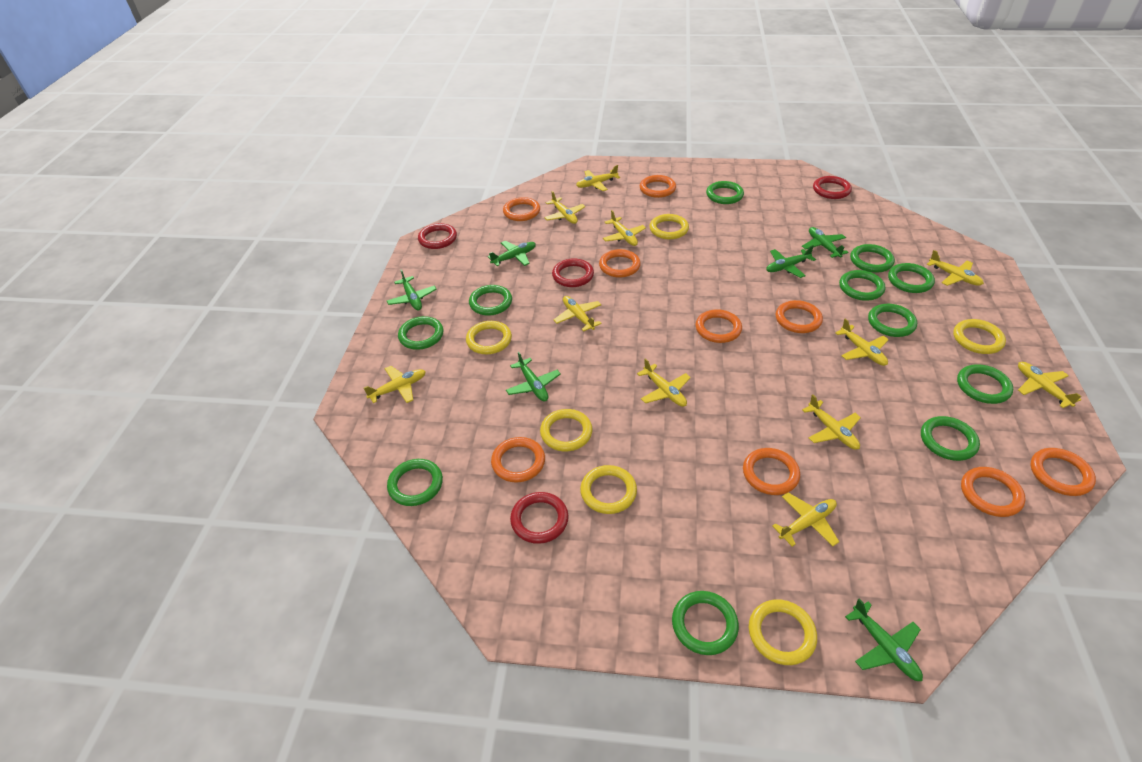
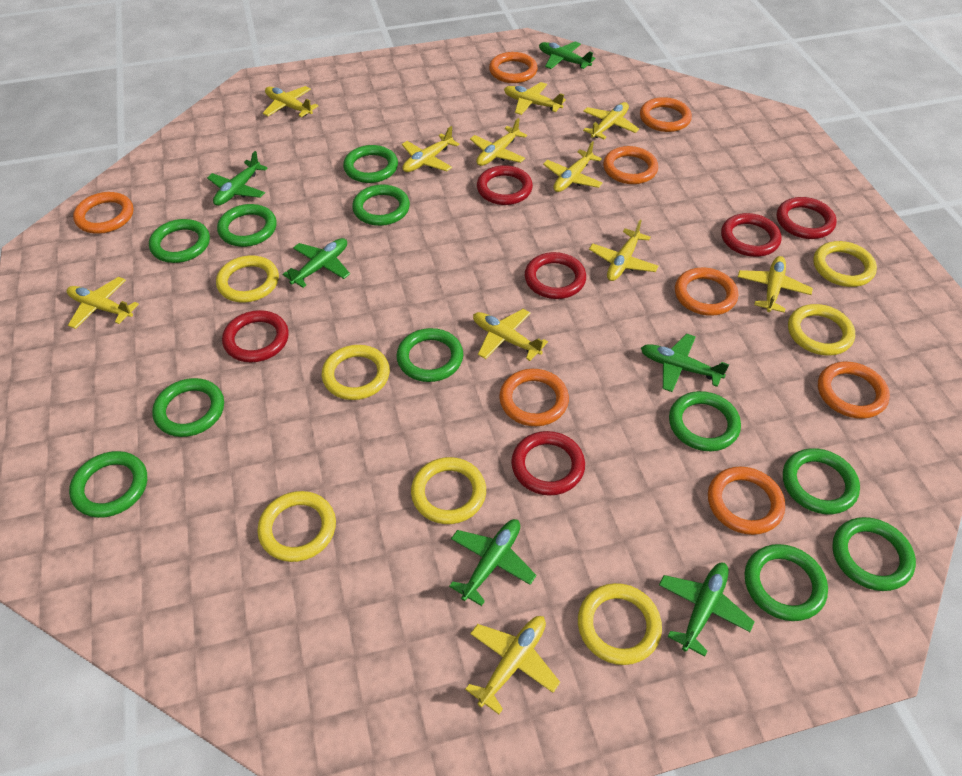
orange ring: [491,437,545,482] [503,197,540,221] [599,249,641,277] [640,175,676,198] [695,309,742,343] [743,448,800,495] [775,300,823,333] [961,467,1026,517] [1031,448,1096,496] = 9 -> [73,192,134,234] [489,52,538,83] [499,369,569,426] [603,146,658,184] [640,97,692,132] [675,268,738,316] [708,466,785,535] [818,362,890,419] = 8
red ring: [418,223,457,249] [510,492,569,544] [552,258,594,287] [813,176,852,199] = 4 -> [222,310,289,362] [477,165,533,205] [511,431,585,496] [525,252,586,299] [721,213,781,257] [777,197,836,239] = 6
yellow ring: [466,321,512,354] [540,409,592,451] [580,465,637,514] [649,214,689,239] [749,599,817,665] [953,319,1006,354] = 6 -> [216,255,279,303] [257,491,336,562] [322,345,390,400] [411,457,486,524] [578,583,662,665] [788,304,855,356] [813,241,877,287] = 7

